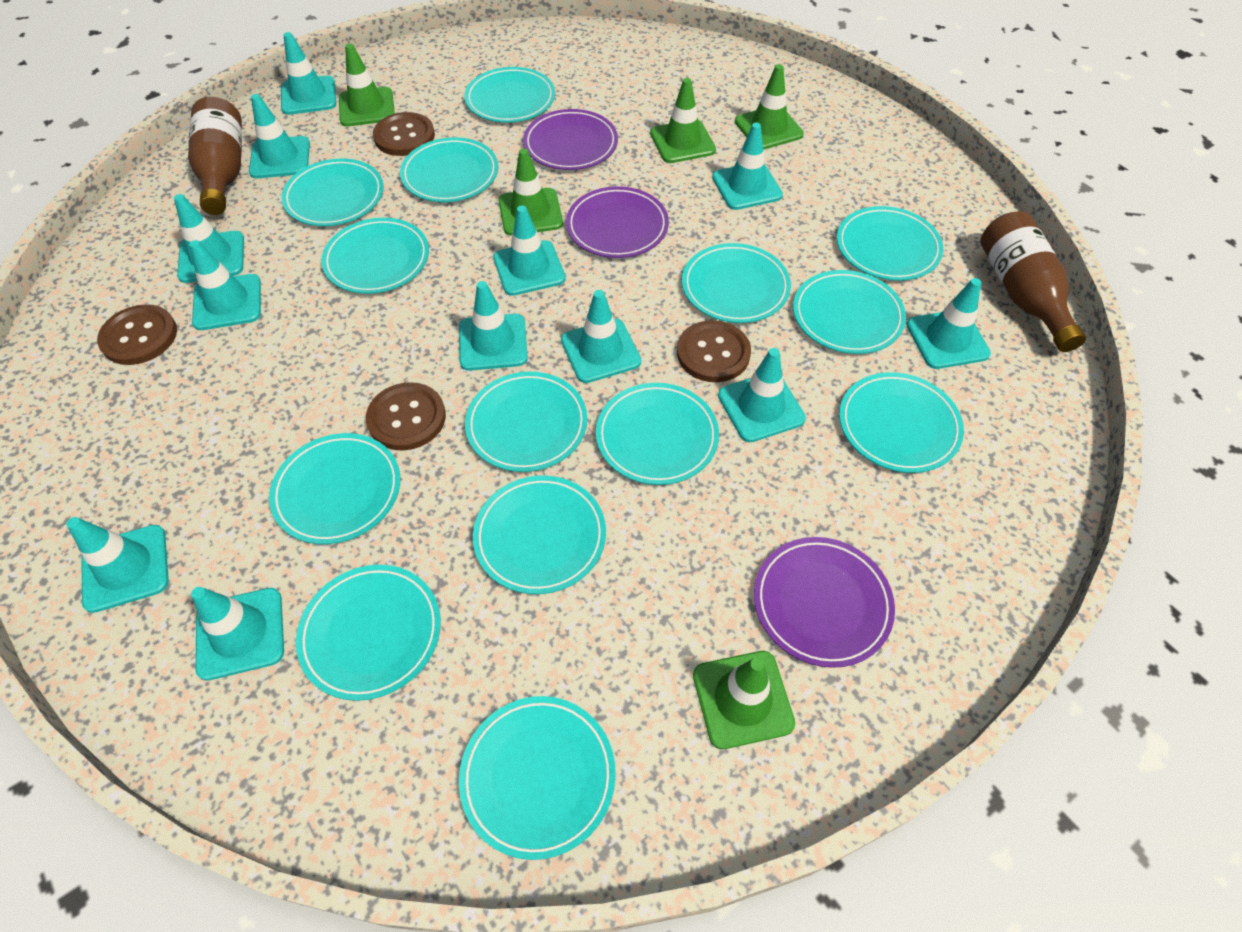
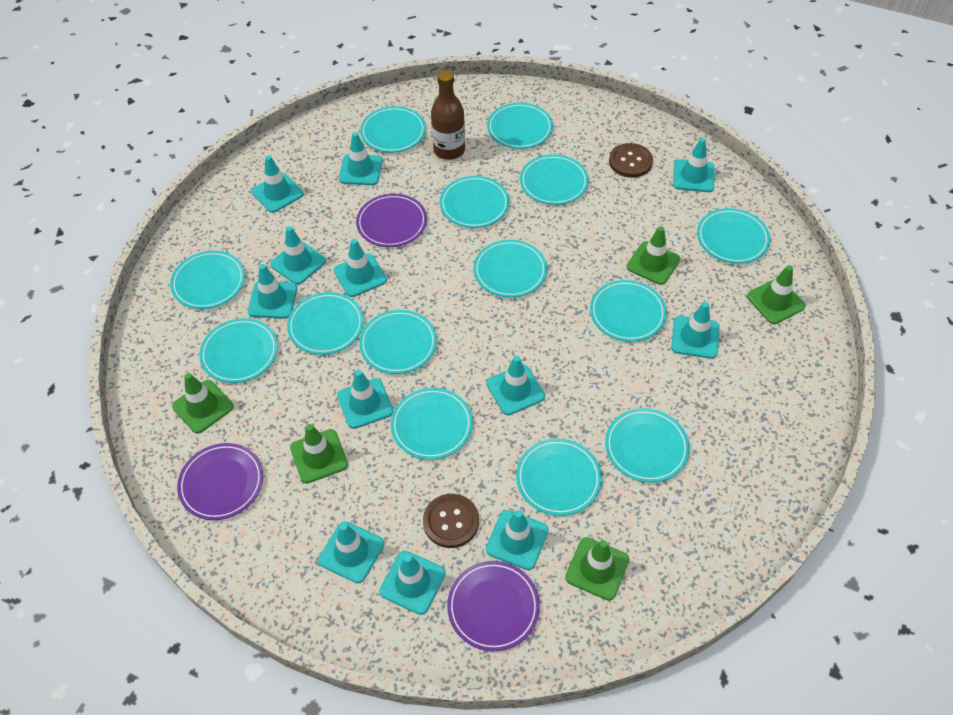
brown bottle: [188,97,242,215] [980,211,1086,352] = 2 -> [431,70,465,160] = 1
brown button: [97,304,177,365] [366,382,446,451] [373,112,435,156] [677,320,751,382] = 4 -> [423,494,479,548] [609,143,653,178] = 2

